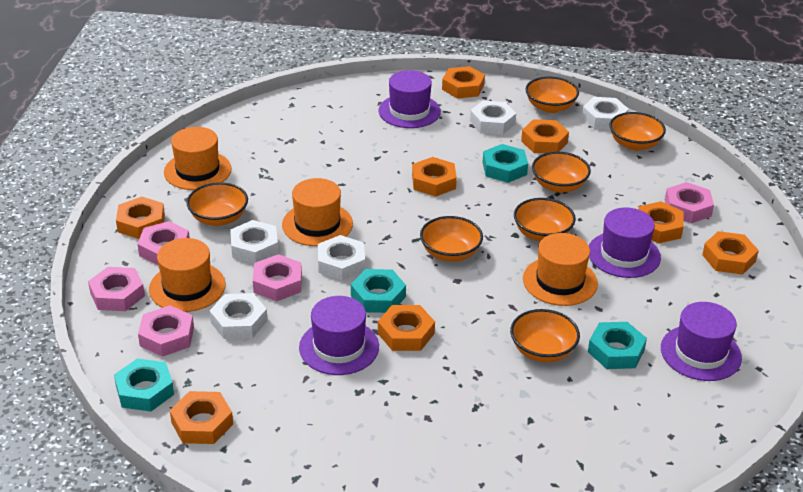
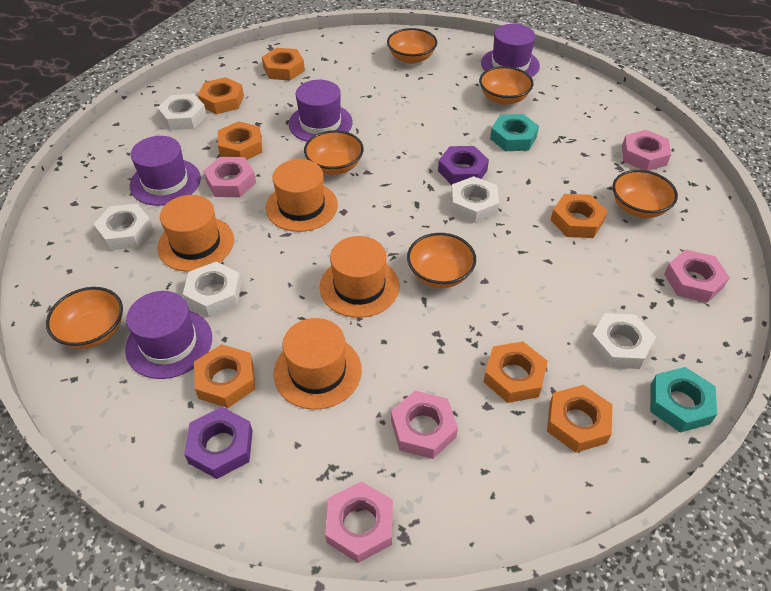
orange bowl: [186,182,248,226] [420,216,483,262] [510,309,580,362] [514,198,576,241] [525,77,579,113] [532,152,591,193] [609,112,666,151] = 7 -> [46,287,123,349] [304,130,364,174] [387,28,437,64] [407,233,476,288] [479,66,533,105] [613,170,678,218] = 6
orange nut: [116,197,165,239] [170,391,233,444] [378,305,435,351] [412,157,457,197] [442,66,485,99] [521,119,569,153] [638,201,684,244] [702,231,759,275] = 8 -> [194,344,255,408] [198,77,244,114] [218,121,263,160] [262,48,305,81] [484,341,548,403] [547,385,613,453] [551,194,607,238] = 7
purple nut: none = 0 -> [184,407,253,479] [438,146,489,185] = 2
turquoise nut: [114,358,174,411] [351,269,406,313] [482,144,528,183] [588,322,647,369] = 4 -> [490,114,539,151] [650,367,717,433] = 2

